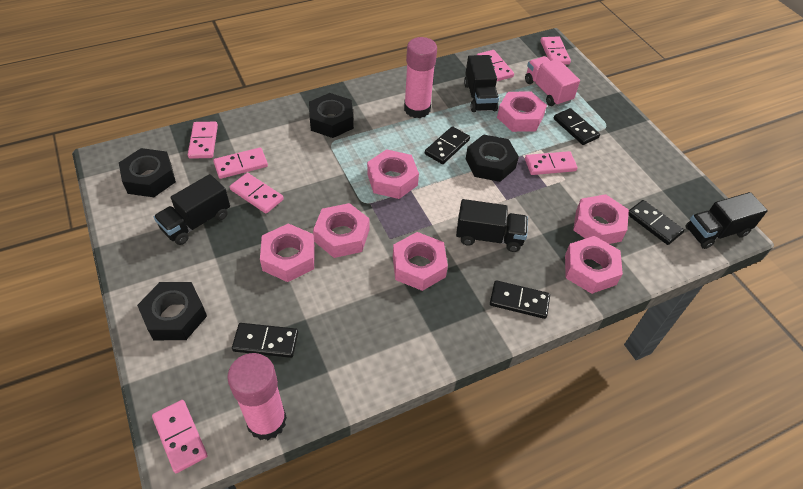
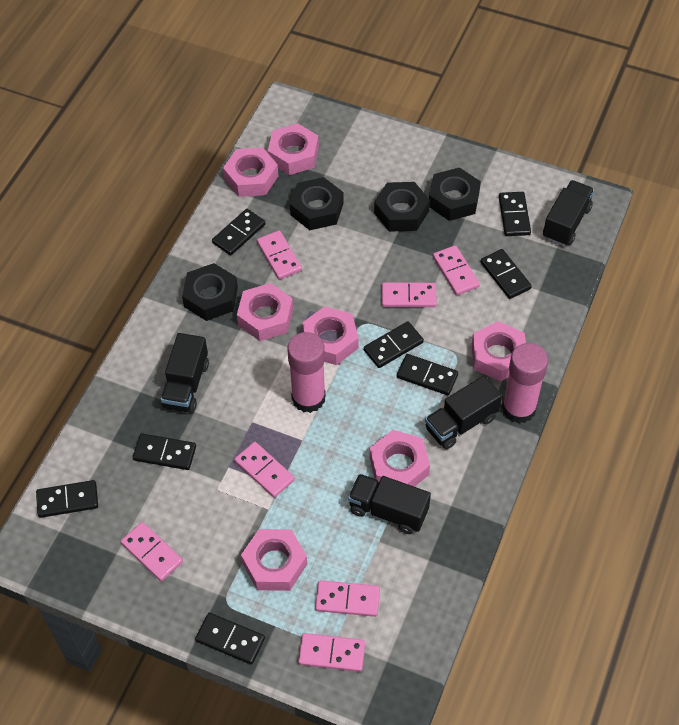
black domino: [232,323,298,358] [425,126,470,164] [490,280,550,319] [554,108,600,145] [628,200,684,245] = 5 -> [36,480,98,518] [133,433,196,470] [195,613,265,665] [212,209,265,255] [364,322,424,368] [397,354,458,395] [481,249,532,299] [499,192,531,236] = 8
pink truck: [525,56,580,106] = 1 -> none = 0

